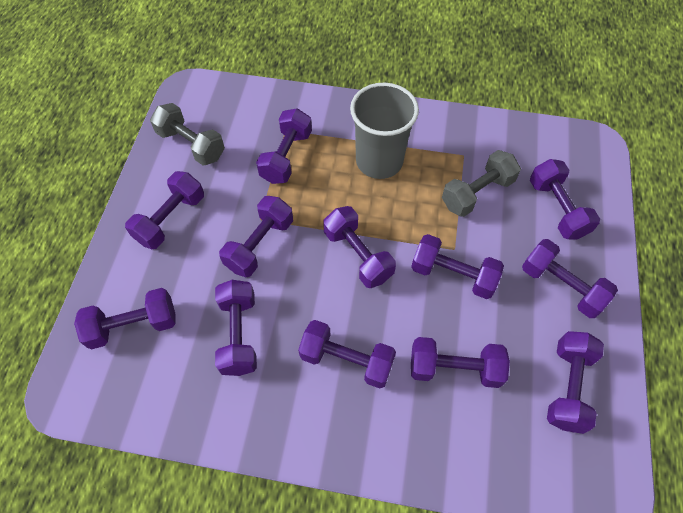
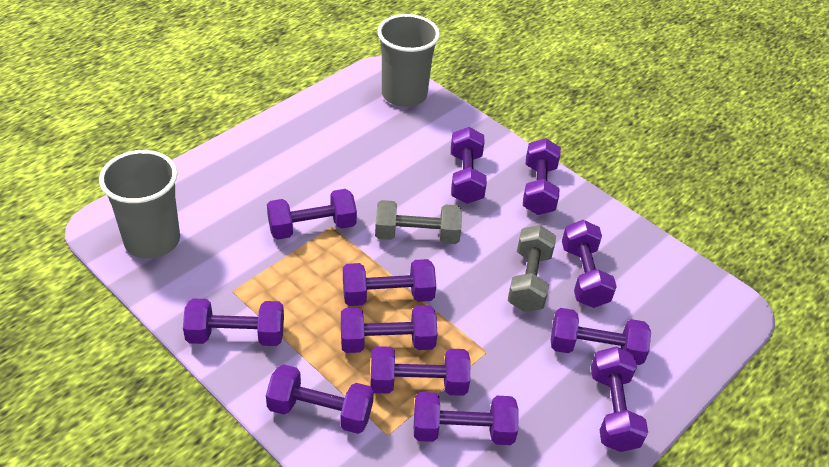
grey cup: [350,83,419,179] = 1 -> [99,150,180,259] [378,14,440,107] = 2

